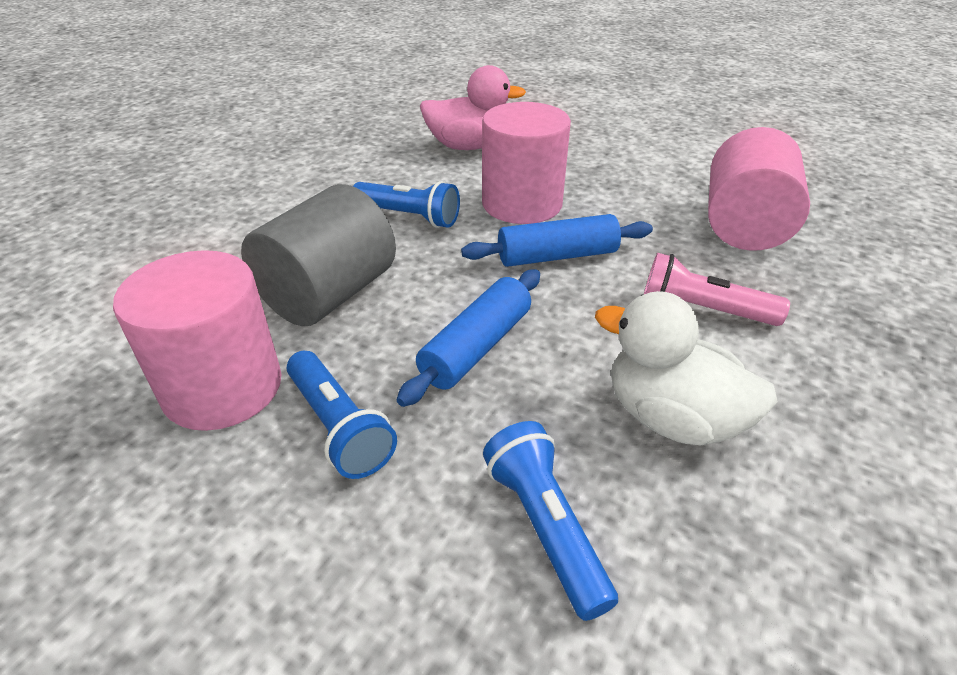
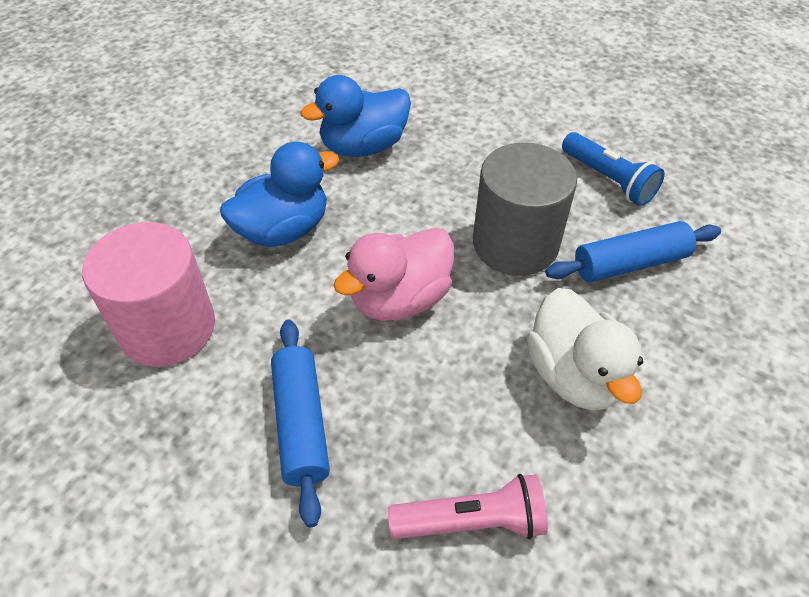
blue duck: none = 0 -> [220,141,339,247] [300,75,411,157] = 2
blue flashlight: [287,351,397,479] [353,181,460,228] [483,421,618,621] = 3 -> [562,132,665,206] = 1
pink cylinder: [113,250,282,431] [482,102,571,224] [708,127,810,251] = 3 -> [82,222,215,367] = 1

